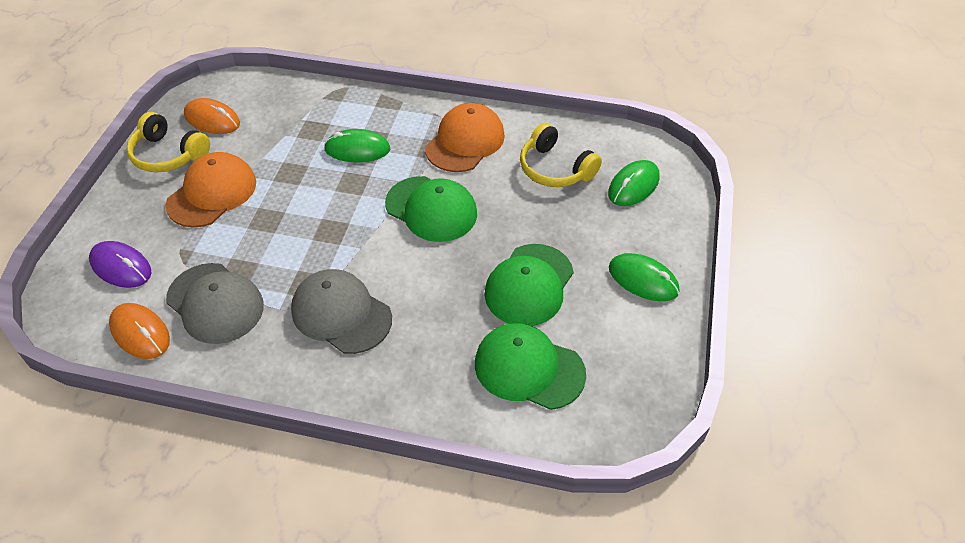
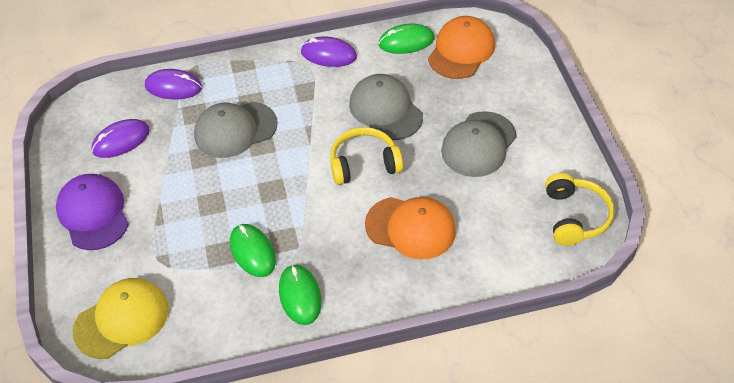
green cap: [385,176,477,242] [475,323,586,410] [484,244,574,326] = 3 -> none = 0
grey cap: [166,263,264,344] [291,269,392,354] = 2 -> [194,102,278,158] [349,74,423,140] [441,111,517,177] = 3
orange mouse: [109,303,170,359] [184,98,240,134] = 2 -> none = 0
purple cap: none = 0 -> [56,174,129,250] = 1
purple mouse: [89,241,152,288] = 1 -> [91,119,150,158] [145,69,202,100] [301,36,357,67] = 3
yellow cap: none = 0 -> [73,278,169,359] = 1

